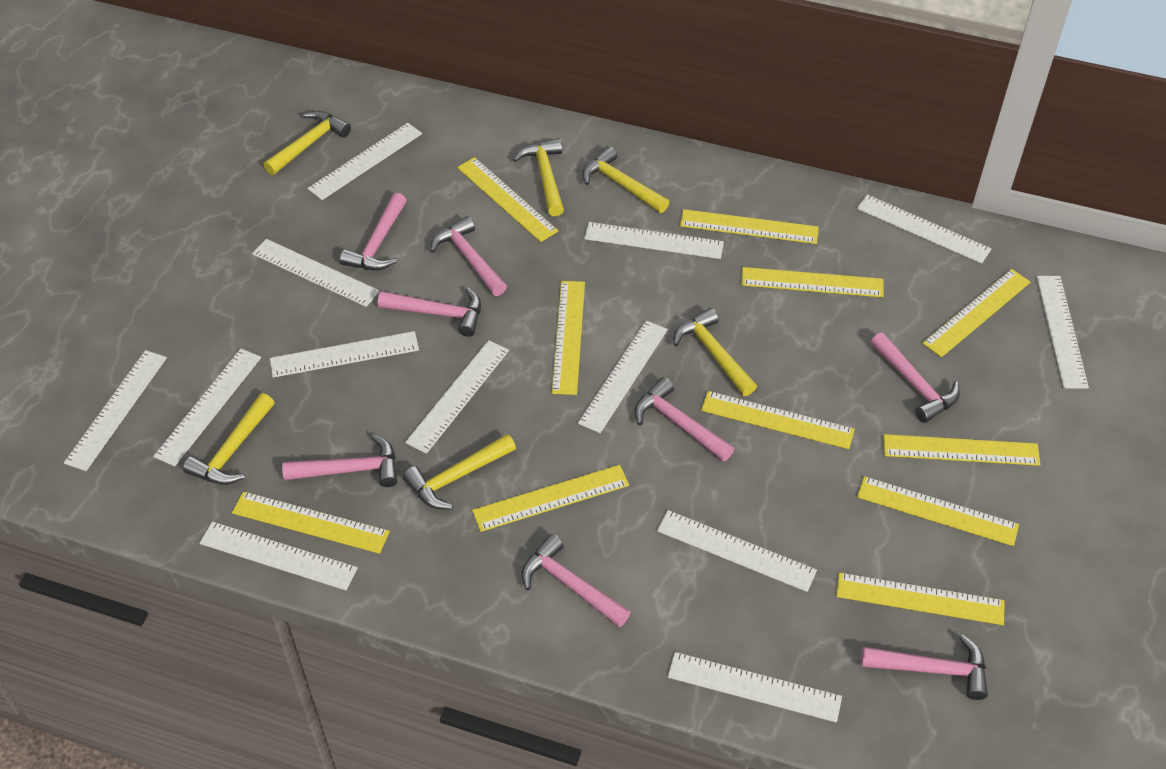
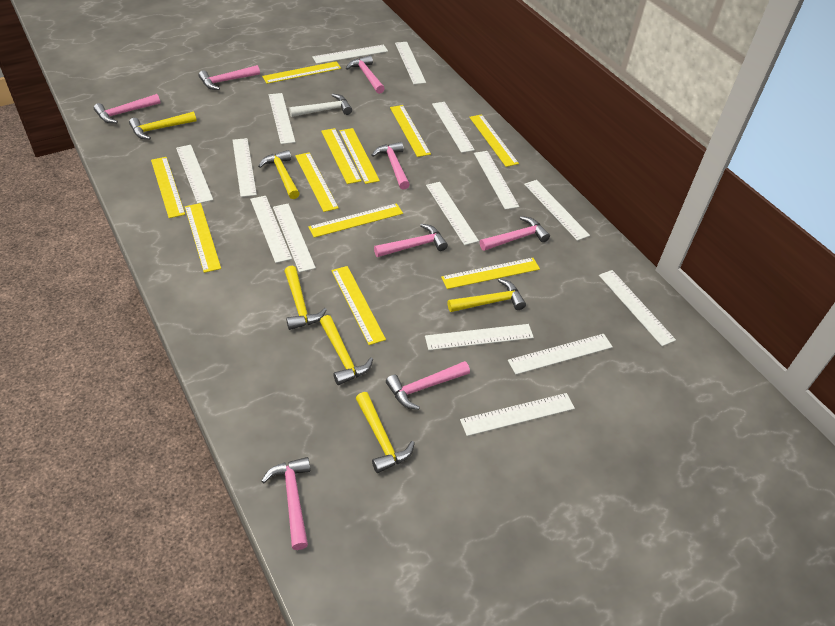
white hammer: none = 0 -> [289,94,352,117] = 1
white ruler: [64,350,167,471] [153,348,261,466] [200,522,358,590] [252,239,380,307] [270,331,419,378] [307,123,422,200] [405,340,509,454] [578,320,668,433] [584,222,724,259] [657,510,817,592] [668,652,842,722] [857,195,991,264] [1036,276,1089,389] = 13 -> [176,145,213,204] [233,138,257,197] [250,196,292,263] [269,93,295,144] [273,204,316,272] [312,45,388,64] [395,42,426,84] [425,324,534,350] [426,182,479,245] [432,102,475,153] [460,393,575,436] [474,151,519,210] [508,334,613,375] [524,180,590,241] [599,270,676,346] = 15

